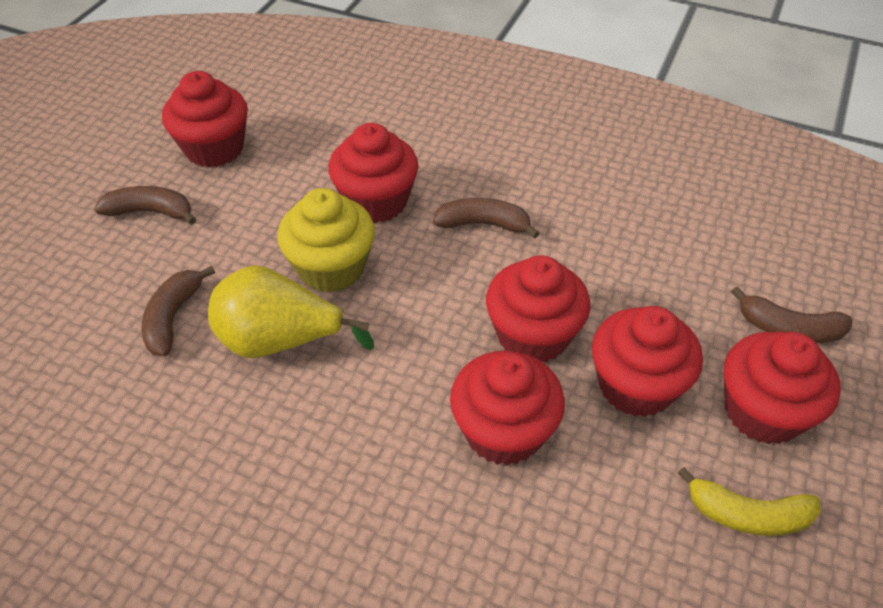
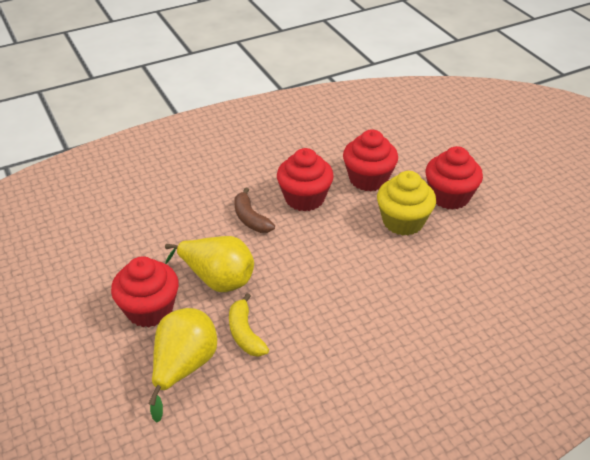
brown banana: [94,186,196,225] [142,265,215,356] [433,198,540,238] [731,286,852,343] = 4 -> [234,187,275,233] = 1
red cupcake: [162,71,248,167] [328,123,418,223] [450,351,565,466] [486,255,590,362] [592,306,703,417] [724,332,841,444] = 6 -> [111,256,179,327] [277,148,334,212] [343,129,398,191] [426,146,483,210] = 4
yellow pear: [208,266,374,358] = 1 -> [148,308,217,423] [165,236,254,292] = 2

